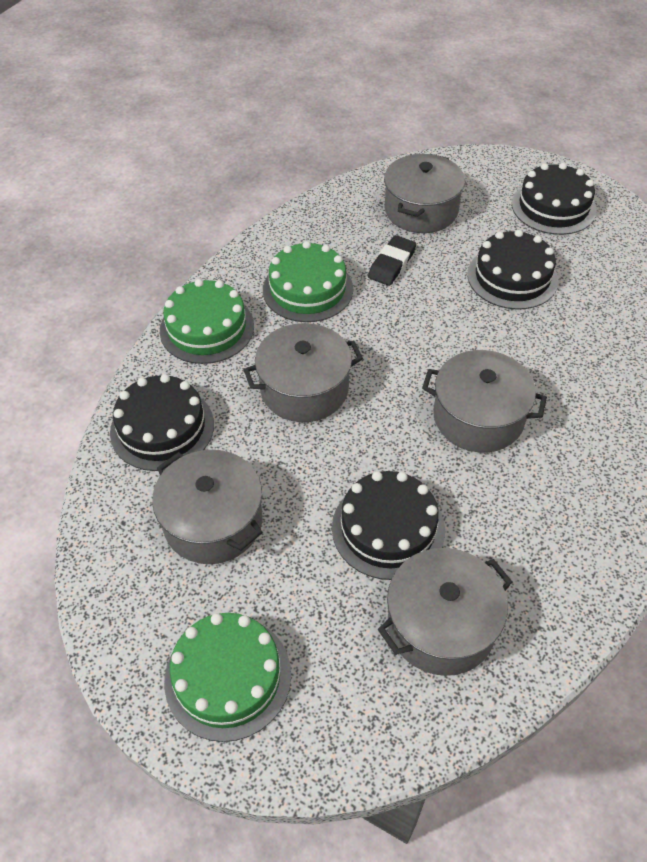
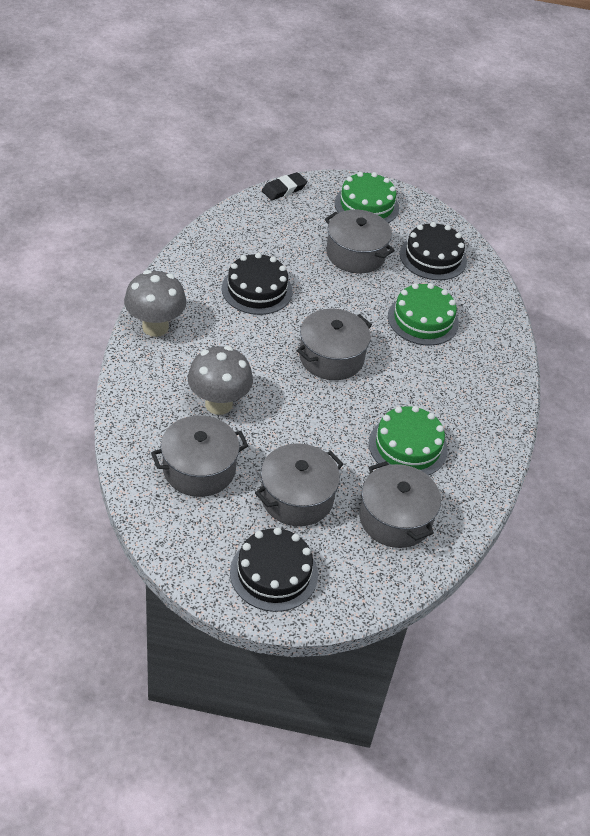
black cake: [110,374,214,471] [332,471,445,580] [467,230,558,310] [512,163,597,235] = 4 -> [222,253,293,315] [230,527,318,612] [400,222,467,280] = 3
grey mushroom: none = 0 -> [124,270,187,337] [188,346,253,415] = 2

